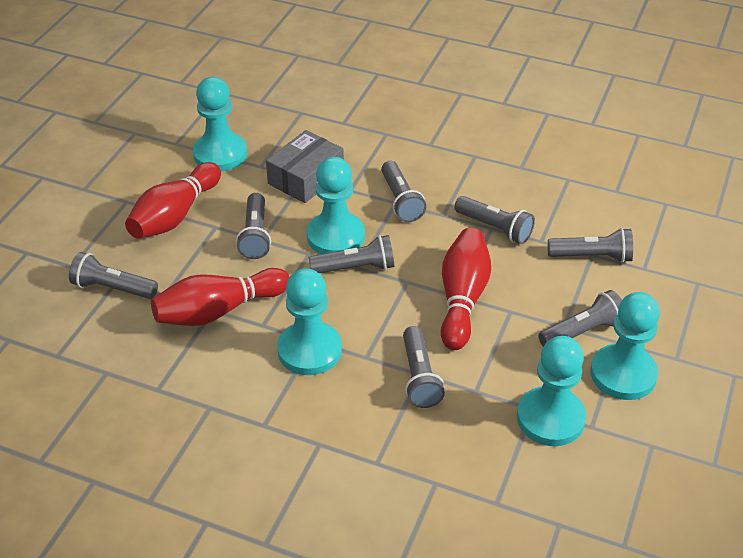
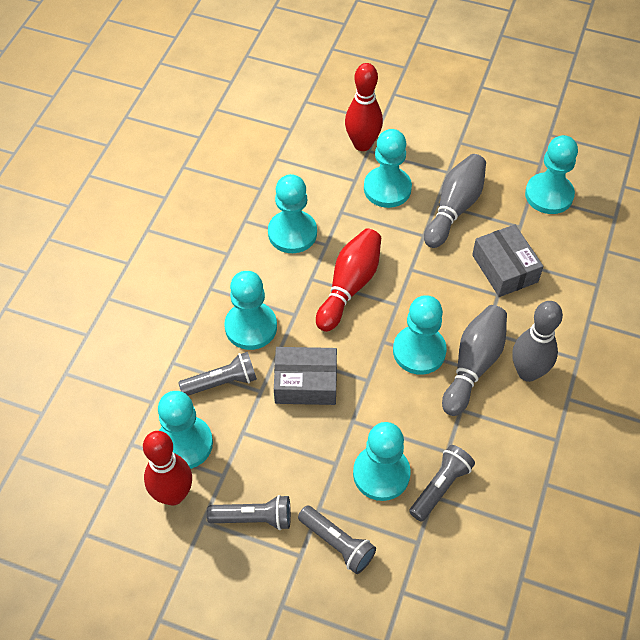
grey bowling pin: none = 0 -> [424,154,486,248] [442,305,507,416] [512,301,563,382] = 3
grey box: [266,130,344,203] = 1 -> [274,347,337,405] [472,224,544,297] = 2
grey flashlight: [69,252,158,299] [236,193,271,259] [309,235,394,273] [381,161,427,222] [403,326,445,408] [454,196,535,244] [538,290,622,347] [548,228,633,263] = 8 -> [178,352,257,396] [207,495,291,530] [298,505,376,574] [409,445,475,522] = 4
turquoise pawn: [193,77,247,171] [277,268,342,375] [307,157,365,254] [517,336,586,446] [591,292,660,400] = 5 -> [158,391,213,469] [224,271,277,350] [268,174,317,253] [353,422,411,501] [364,129,412,208] [393,295,447,375] [525,135,578,214] = 7

